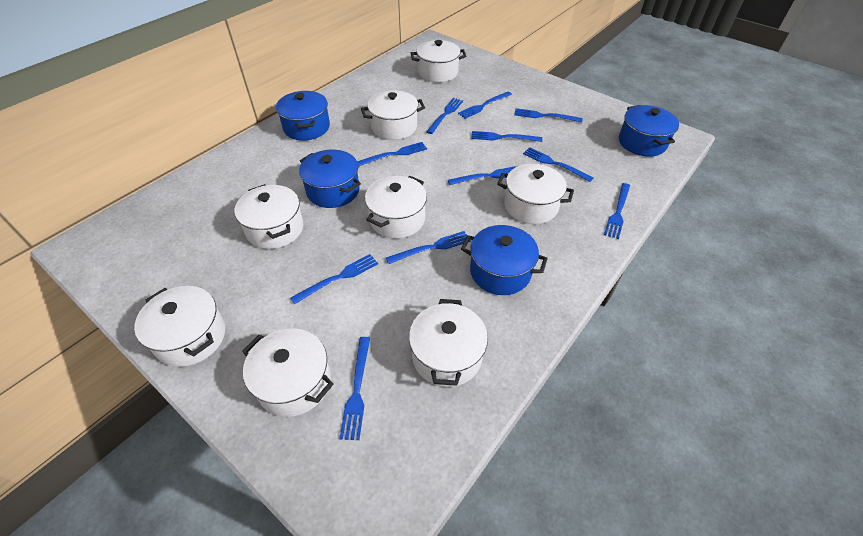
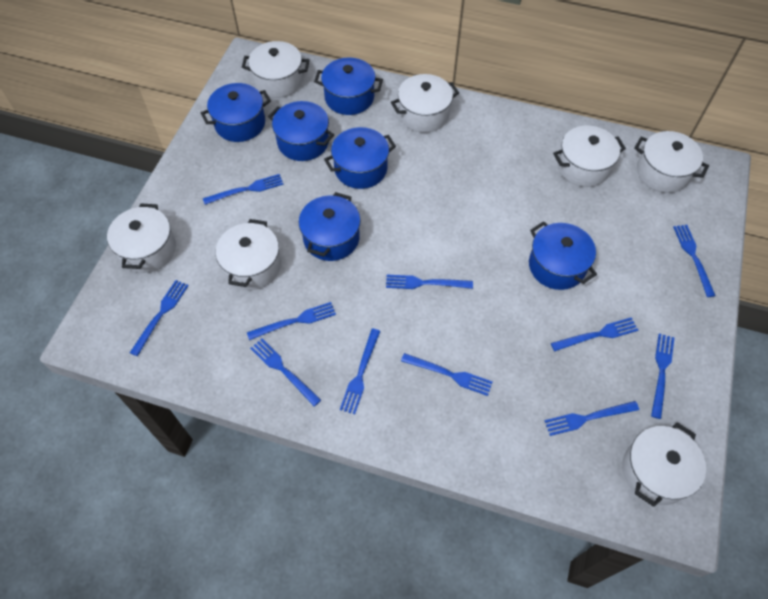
blue pot: [276,91,330,141] [299,149,361,208] [461,225,548,295] [619,105,679,157] = 4 -> [201,83,271,142] [268,101,334,161] [299,192,361,261] [314,57,383,115] [324,127,396,189] [529,221,597,290] = 6
white pot: [134,286,225,367] [234,184,303,249] [242,328,333,417] [361,90,425,140] [365,176,427,238] [409,299,488,387] [411,40,466,82] [497,164,574,224] = 8 -> [107,203,176,273] [216,219,281,290] [242,41,309,98] [391,74,459,133] [553,126,626,187] [622,422,706,507] [634,131,709,193] = 7

